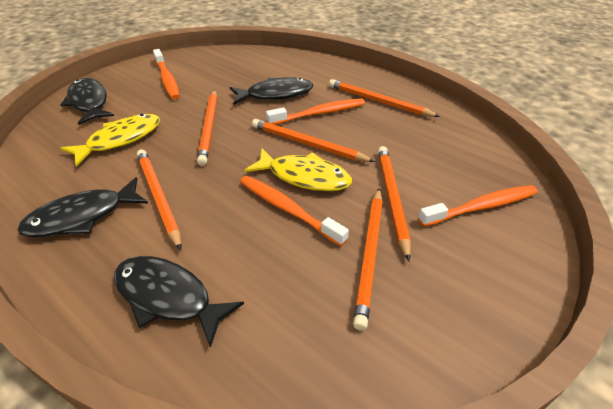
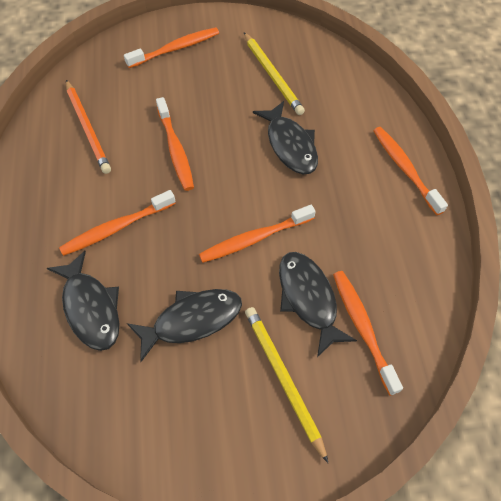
orange pencil: [137,149,182,251] [197,90,218,166] [252,119,375,162] [329,79,440,117] [353,188,383,330] [378,146,411,261] = 6 -> [66,80,111,174] = 1
orange toothbrush: [153,49,180,100] [240,176,349,246] [266,98,365,125] [418,185,538,227] = 4 -> [59,190,176,256] [124,27,219,68] [156,97,194,191] [199,205,316,263] [333,271,403,396] [373,127,448,215] = 6
yellow fish: [60,114,160,167] [244,148,352,192] = 2 -> none = 0
yellow pencil: none = 0 -> [244,32,305,115] [245,307,328,463] = 2

